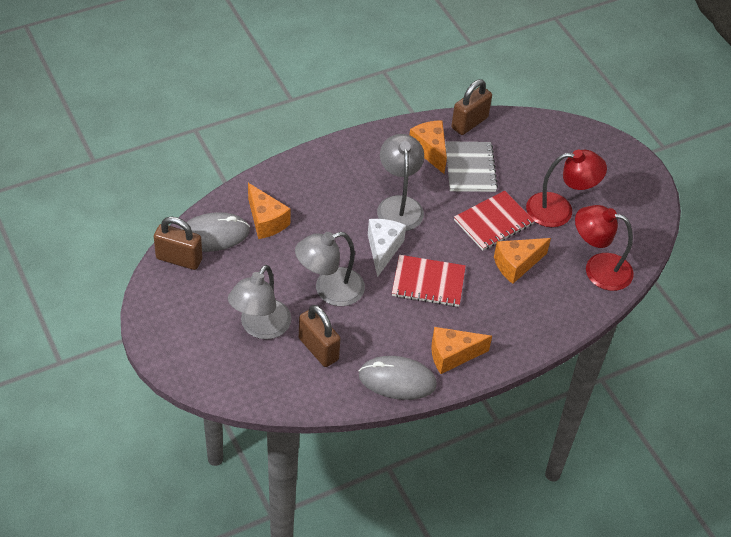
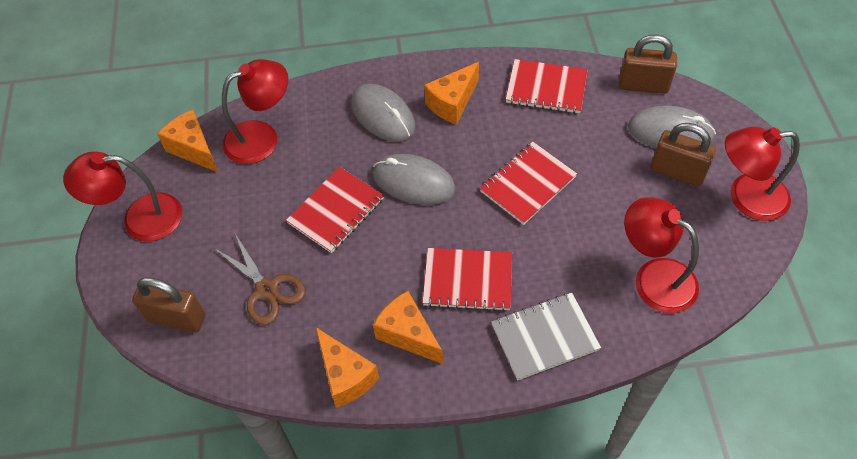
brown scissors: none = 0 -> [214,234,306,325] = 1
grey lamp: [228,265,291,339] [295,232,365,306] [377,134,424,231] = 3 -> none = 0
grey mouse: [180,212,250,252] [359,356,437,400] = 2 -> [351,84,416,142] [373,154,456,205] [628,106,716,148] = 3
red lamp: [526,150,607,227] [575,205,634,291] = 2 -> [63,151,182,241] [222,59,288,164] [624,197,699,313] [725,126,800,221] = 4
red notebook: [392,255,466,307] [454,191,534,250] = 2 -> [286,167,384,253] [422,248,512,312] [480,142,577,225] [506,59,588,113] = 4
white cheese: [368,219,406,277] = 1 -> none = 0

